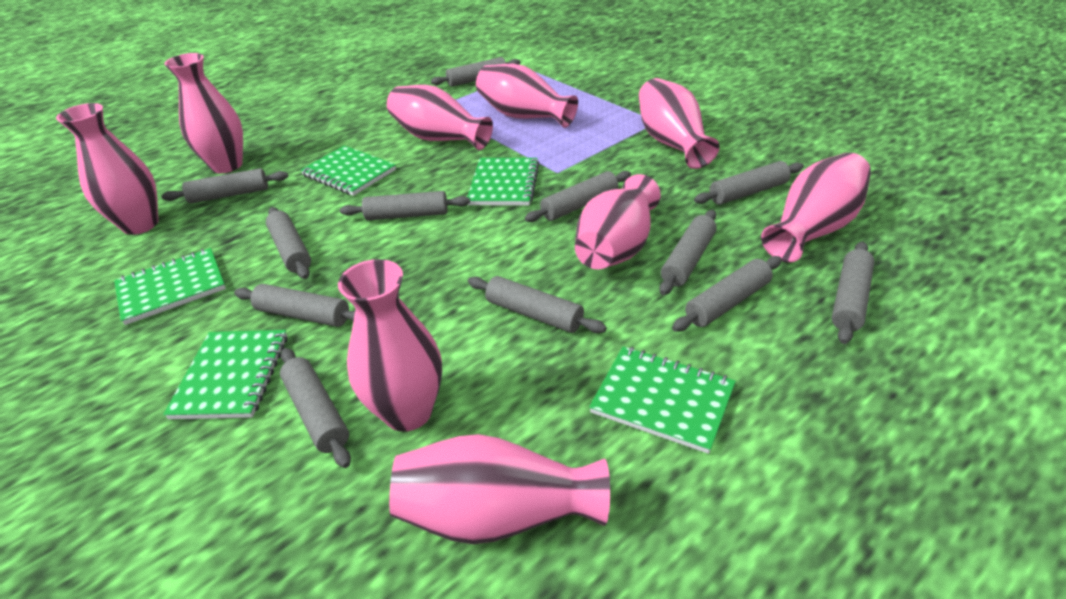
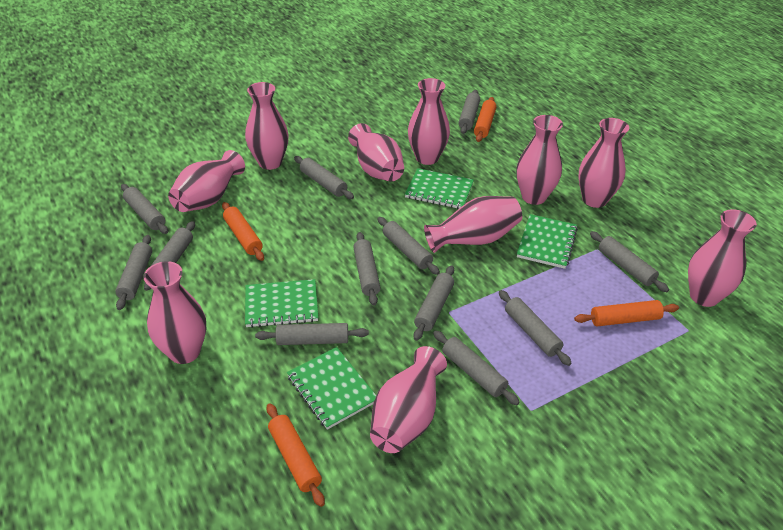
green notebook: [114,248,226,325] [163,330,287,419] [301,146,396,196] [467,158,539,206] [589,346,736,454] = 5 -> [245,279,318,328] [287,347,376,430] [405,168,474,209] [517,214,578,269] = 4
orange rolling pin: none = 0 -> [222,202,264,261] [266,403,325,507] [474,97,497,142] [574,300,679,327] = 4
pink vase: [56,103,158,235] [164,53,243,173] [338,259,442,432] [387,85,493,150] [389,434,610,544] [476,64,578,128] [575,174,661,269] [639,78,720,169] [761,152,871,263] = 9 -> [144,261,206,364] [168,150,245,212] [245,82,289,170] [348,123,404,182] [370,346,447,453] [408,78,450,165] [424,196,522,253] [516,115,563,205] [578,118,629,208] [688,209,757,307] = 10

